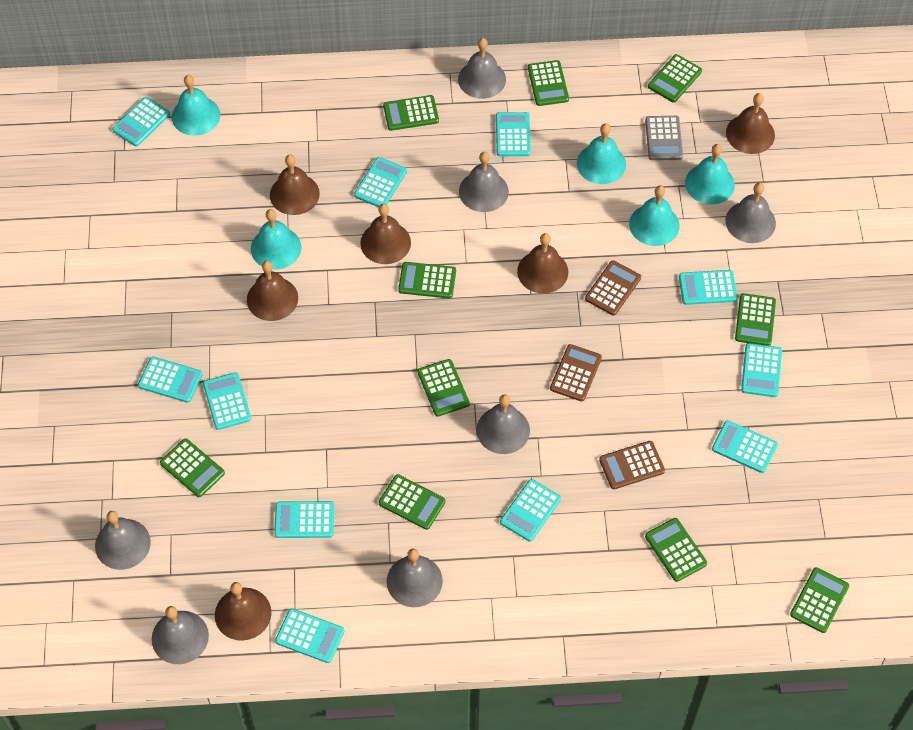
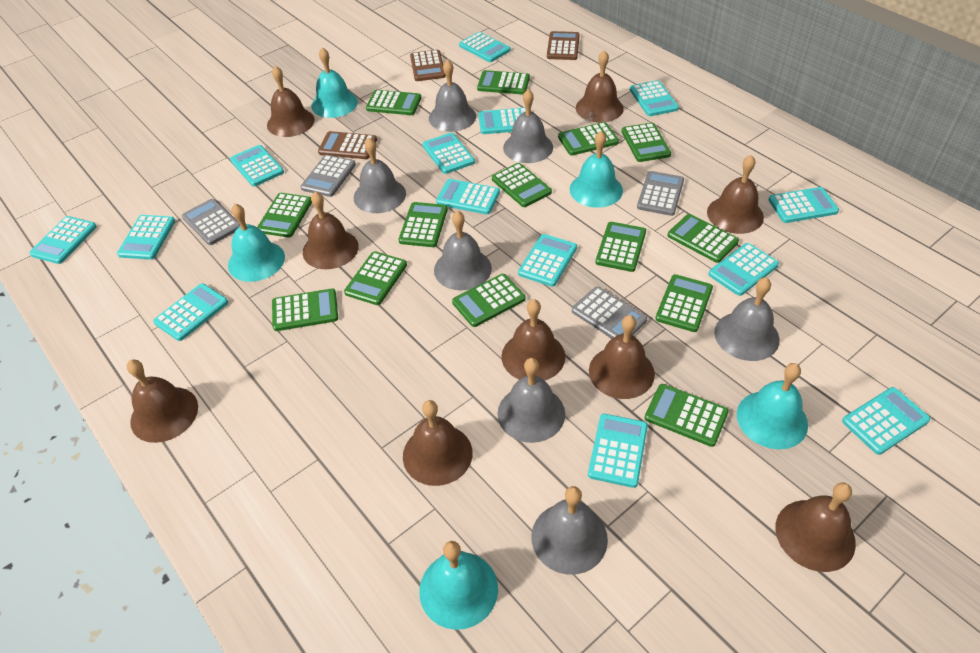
brown bell: [215,582,271,641] [247,261,298,321] [270,154,320,215] [360,204,411,264] [517,233,568,294] [726,93,775,154] = 6 -> [127,360,198,443] [267,66,315,137] [303,191,359,269] [403,400,473,486] [501,299,565,381] [576,50,624,123] [589,315,655,399] [707,155,764,234] [775,482,856,572] = 9
green calculator: [160,439,225,497] [379,474,446,530] [383,95,439,131] [398,262,456,299] [417,359,470,417] [528,60,569,106] [645,518,707,582] [648,54,702,103] [735,293,776,346] [790,567,849,633] = 10 -> [257,193,312,237] [272,288,338,331] [344,251,407,305] [366,90,421,115] [399,202,448,247] [452,274,526,327] [477,70,530,94] [492,163,552,207] [558,122,619,156] [595,222,646,272] [622,123,671,162] [645,384,729,447] [655,274,713,332] [668,214,739,263] = 14
grey calculator: [645,116,683,160] = 1 -> [182,199,240,245] [301,155,356,197] [572,287,647,338] [637,171,684,216] = 4
turquoise calculator: [112,97,170,146] [138,357,203,403] [203,372,251,430] [274,501,334,538] [275,608,344,663] [354,157,407,207] [496,112,531,156] [500,479,561,542] [679,270,737,305] [712,420,778,473] [741,343,782,397] = 11 -> [29,216,97,264] [117,215,175,260] [153,283,228,341] [230,145,284,186] [422,133,475,174] [436,179,500,214] [459,32,511,62] [478,107,526,134] [518,234,577,287] [588,414,648,488] [630,80,679,116] [708,243,779,296] [768,187,839,223] [842,387,930,455] = 14

